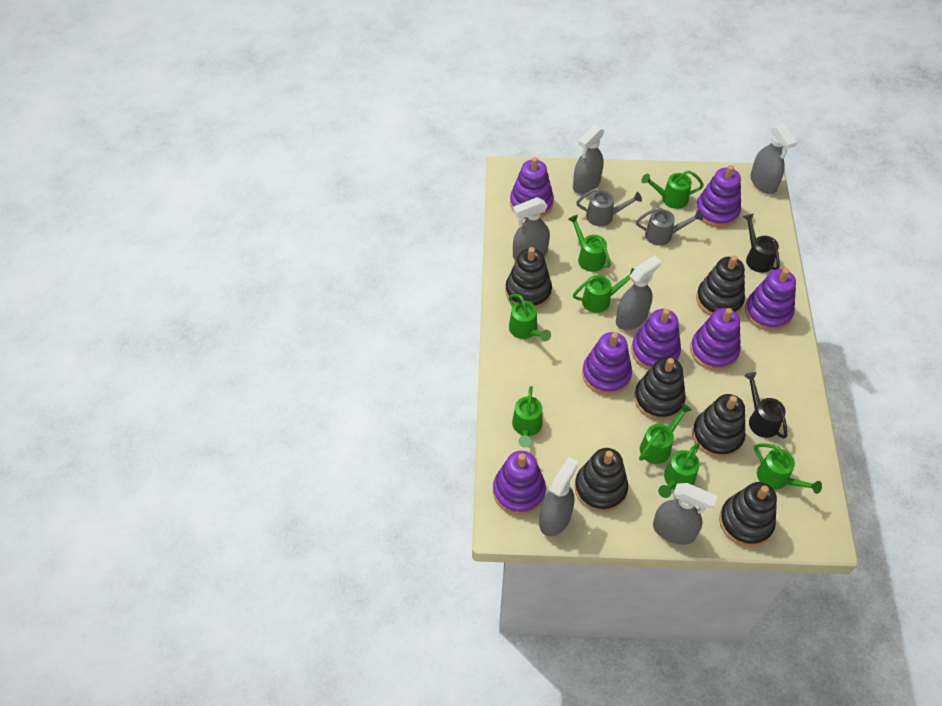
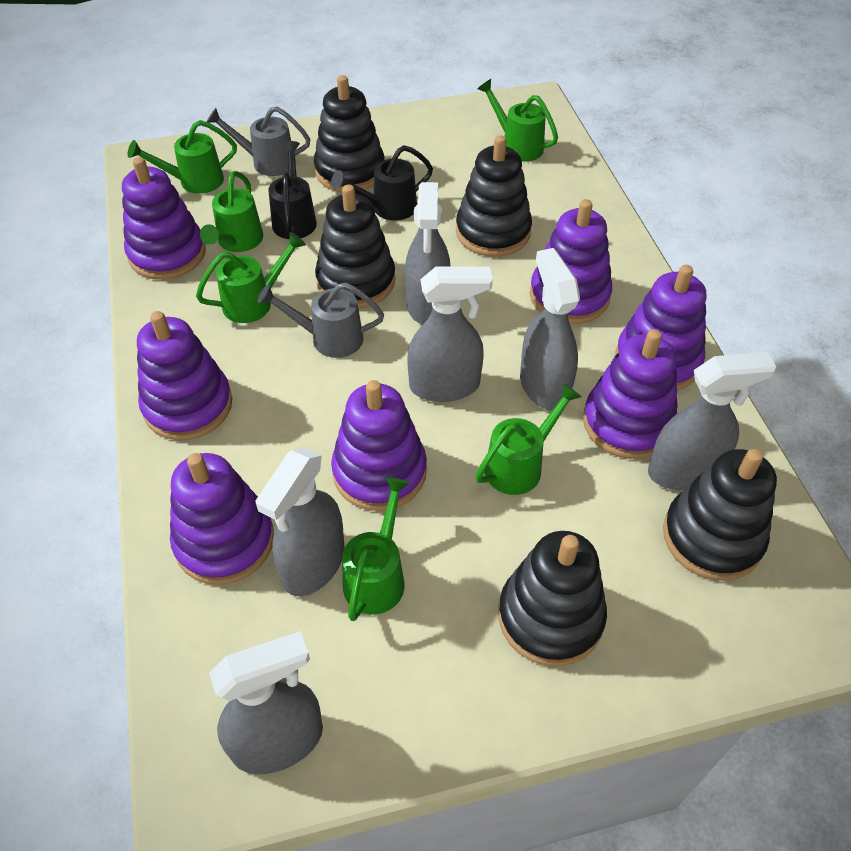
black stacking toy: [505,247,552,309] [574,448,628,512] [634,357,686,421] [692,394,746,458] [696,256,745,316] [719,482,777,547] = 6 -> [314,75,385,192] [315,185,396,308] [456,135,532,257] [499,531,607,666] [663,449,777,581] = 5
green watering can: [509,294,551,341] [512,386,542,447] [568,215,611,272] [573,268,634,313] [639,403,692,464] [641,170,704,209] [658,443,700,498] [754,444,822,494] = 8 -> [128,120,237,194] [196,232,306,323] [200,171,263,252] [342,477,410,621] [475,383,582,495] [477,79,558,162] = 6

